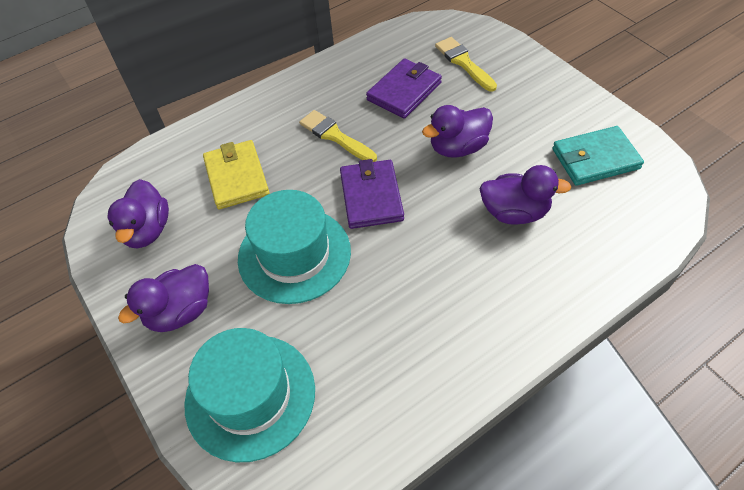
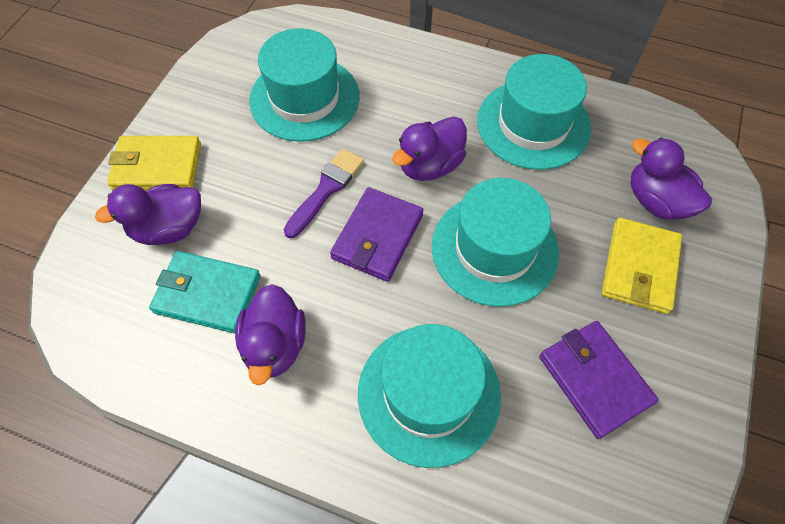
purple brush: none = 0 -> [283,148,364,238] = 1
turquoise hat: [184,328,315,462] [238,190,351,304] = 2 -> [249,28,360,142] [358,324,501,468] [432,178,559,307] [477,54,591,170] = 4
yellow brush: [299,110,377,162] [435,37,497,92] = 2 -> none = 0
yellow wallet: [203,140,270,209] = 1 -> [107,136,201,191] [602,218,682,314] = 2

